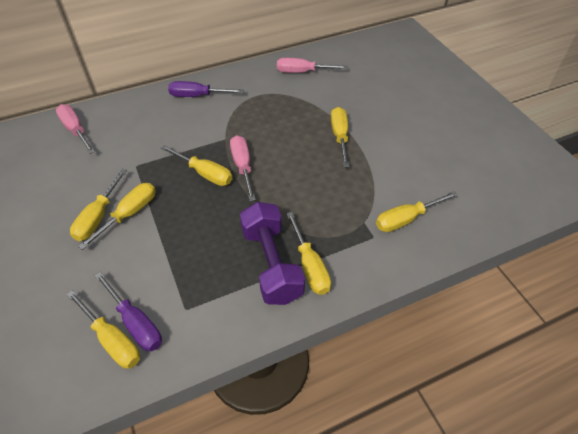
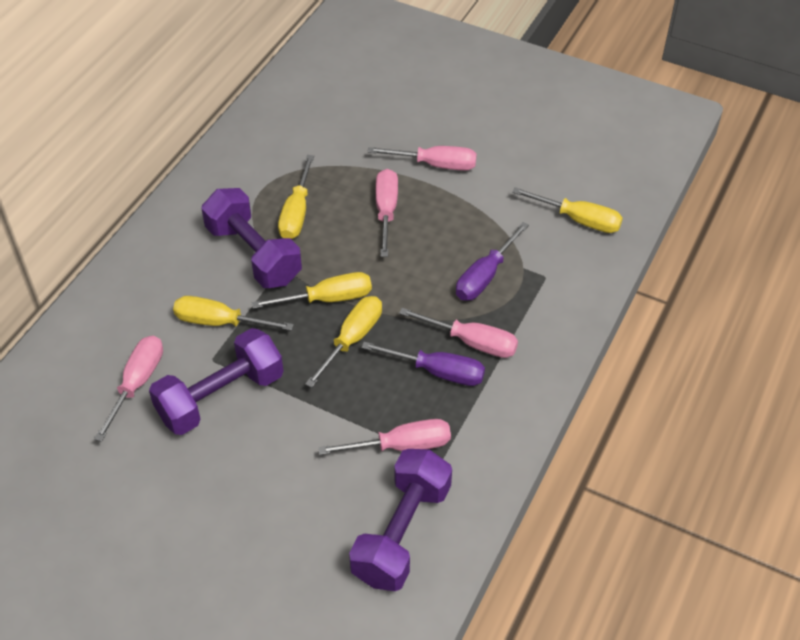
pink screwdriver: [56,104,95,154] [230,135,256,201] [277,58,348,73] = 3 -> [94,336,163,442] [318,419,451,455] [367,146,477,171] [376,169,398,257] [399,308,518,358] = 5
purple dumbbell: [240,202,305,305] = 1 -> [149,328,283,435] [201,188,302,288] [349,449,452,591] = 3
yellow screwdriver: [67,290,140,369] [70,169,127,241] [78,183,156,250] [161,145,233,186] [286,212,331,295] [331,107,349,167] [376,191,458,232] = 7 -> [173,296,294,331] [252,272,372,309] [278,155,314,239] [305,296,382,388] [512,187,623,233] = 5

